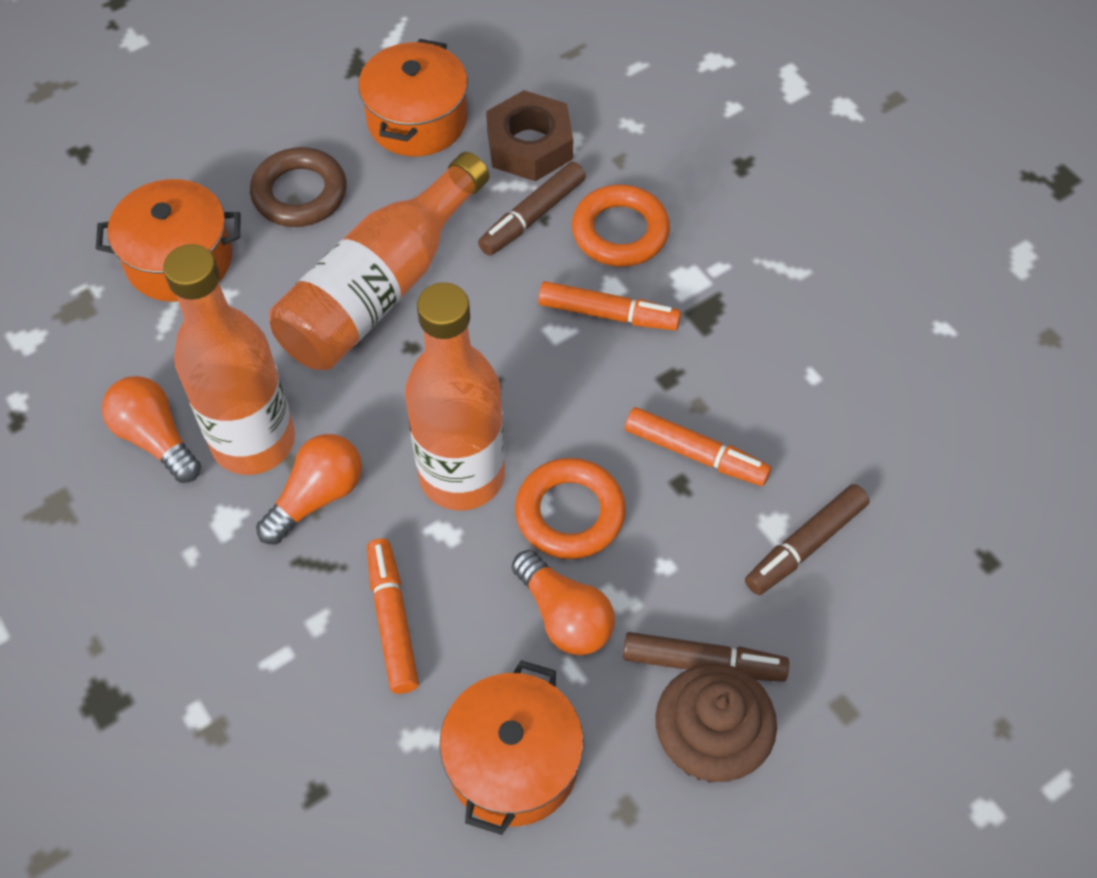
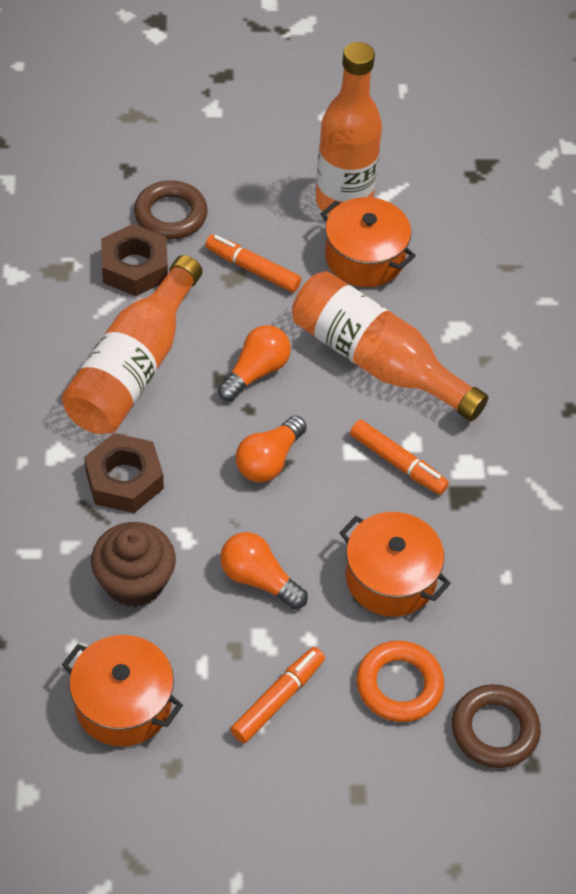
brown marker: [478,161,586,256] [623,632,789,682] [745,484,870,595] = 3 -> none = 0
brown nut: [486,90,573,181] = 1 -> [84,433,164,513] [101,224,168,296] = 2
brown ring: [250,147,347,227] = 1 -> [134,180,208,239] [452,684,541,768] = 2
orange ring: [515,458,626,559] [572,185,670,267] = 2 -> [357,641,444,722] = 1

